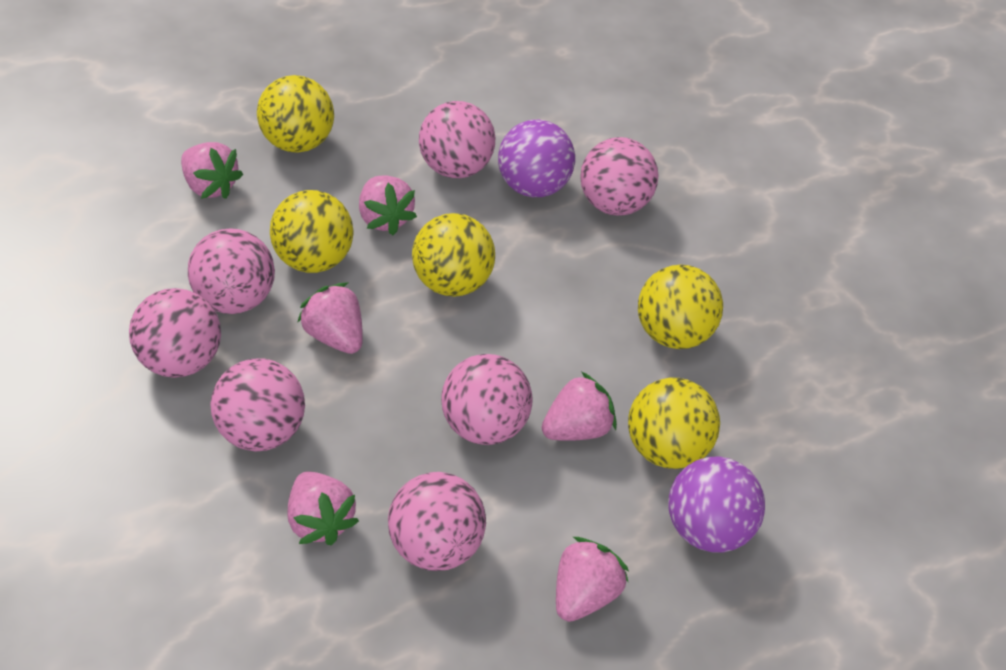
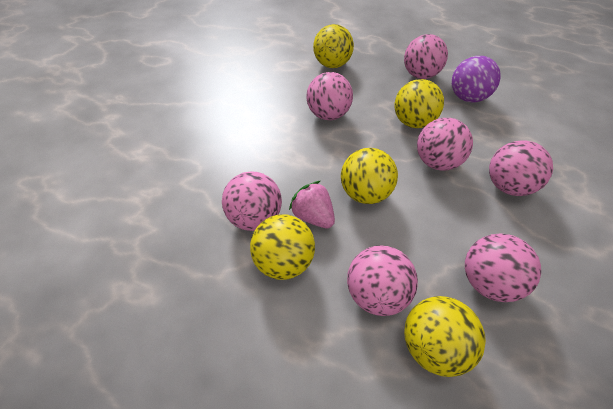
pink strawberry: [181,142,243,199] [288,471,359,546] [297,283,363,354] [359,175,417,235] [542,372,617,441] [556,537,629,622] = 6 -> [289,181,335,228] = 1
purple ball: [498,120,575,197] [668,456,765,553] = 2 -> [452,56,501,102] = 1

